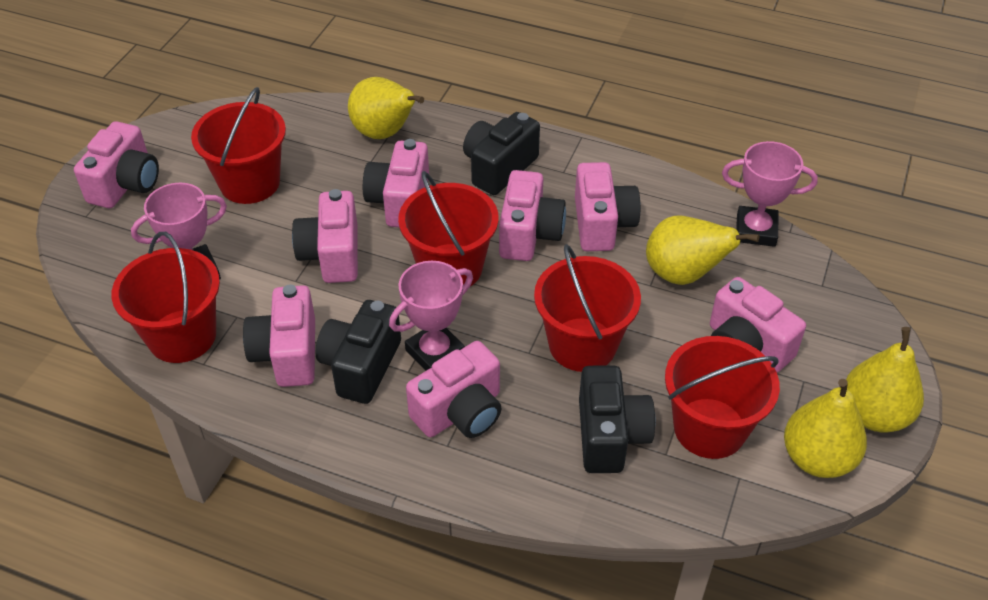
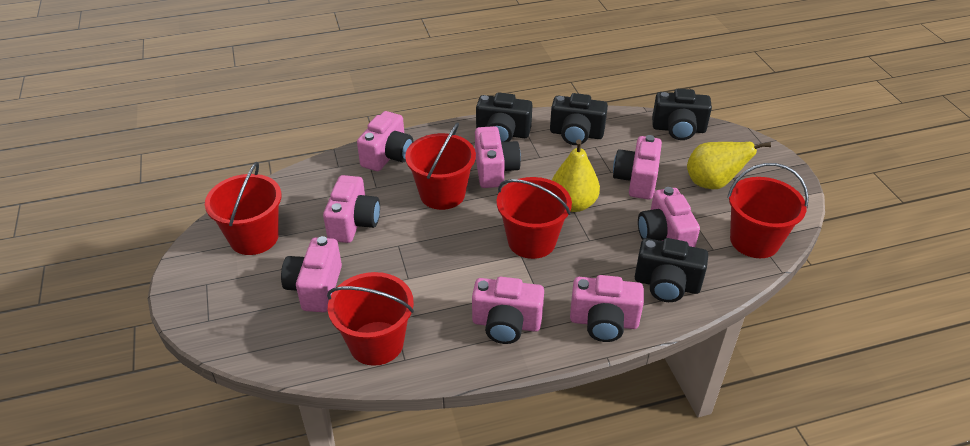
black camera: [316,300,401,404] [463,112,540,195] [579,365,655,473] = 3 -> [476,92,532,142] [550,93,608,145] [635,238,708,302] [652,89,712,140] = 4
pink trophy: [131,183,227,280] [389,261,473,371] [722,141,818,247] = 3 -> none = 0
yellow pear: [348,77,424,139] [646,215,759,285] [784,379,867,478] [846,327,924,432] = 4 -> [552,139,600,212] [687,142,771,189] = 2

